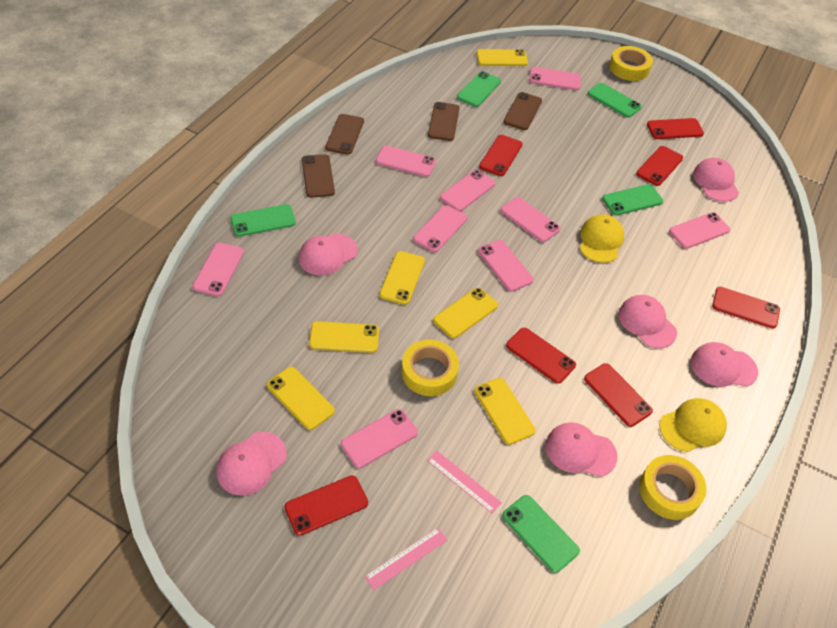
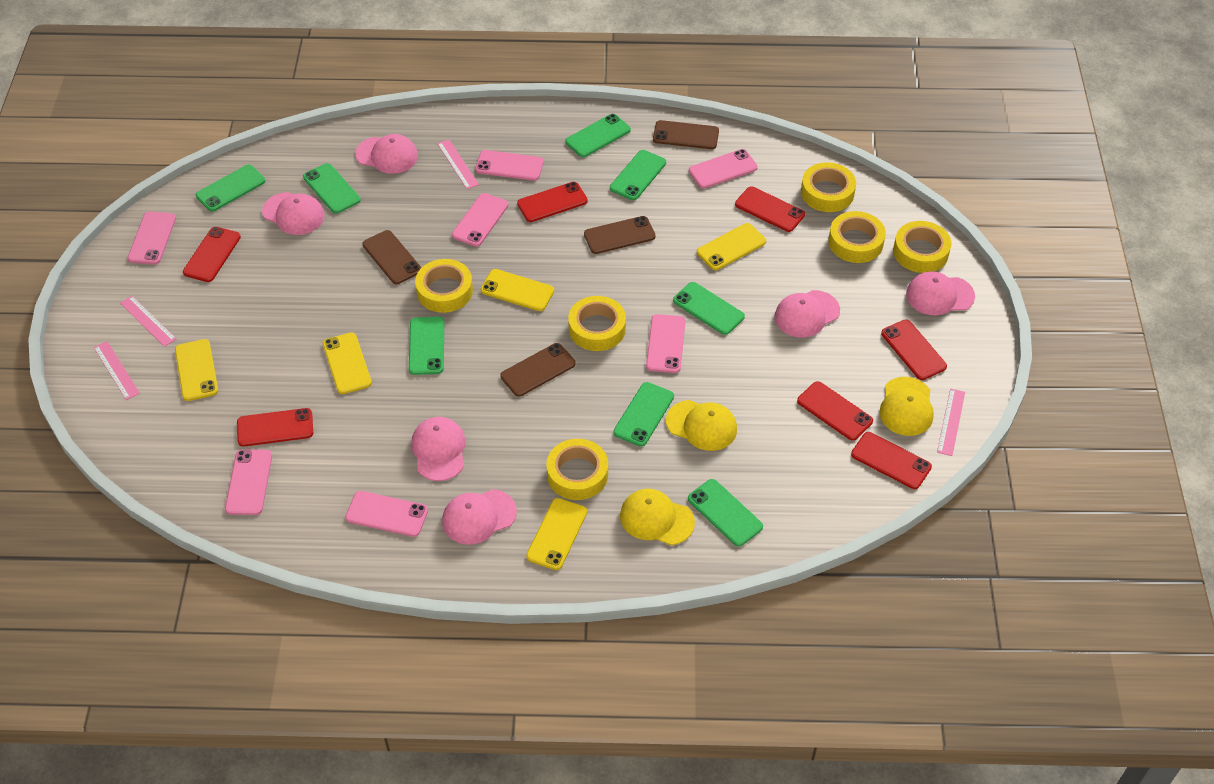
green phone: [230,204,296,237] [457,71,501,107] [502,495,580,573] [588,83,642,118] [602,184,663,215] = 5 -> [196,165,265,212] [303,163,361,214] [409,317,444,375] [565,114,631,157] [610,150,666,200] [613,382,674,447] [673,282,745,335] [688,479,763,546] = 8
pink phone: [192,243,244,296] [341,409,418,468] [376,145,436,177] [413,205,467,252] [440,170,495,211] [478,240,534,292] [500,197,560,242] [529,67,581,90] [669,212,730,249] = 9 -> [128,212,176,265] [225,449,272,515] [345,491,428,537] [452,193,508,247] [475,150,544,181] [646,314,685,373] [689,149,758,188] = 7
pink ruler: [365,528,447,590] [427,450,502,513] = 2 -> [94,341,140,400] [120,296,176,347] [437,140,479,189] [937,389,965,456] = 4
yellow cap: [580,214,624,263] [659,398,727,452] = 2 -> [620,489,695,545] [666,400,737,451] [879,377,934,436] = 3
yellow phone: [267,367,335,430] [309,321,379,353] [379,251,425,305] [433,288,498,339] [474,378,536,445] [476,49,528,66] = 6 -> [175,339,218,401] [323,332,372,394] [481,269,554,311] [526,498,587,570] [697,223,766,270] = 5
yellow tape: [402,340,459,396] [609,46,653,81] [639,455,707,520] = 3 -> [415,259,473,313] [546,439,608,500] [568,296,626,351] [801,162,856,212] [828,211,886,263] [893,221,951,273] = 6

